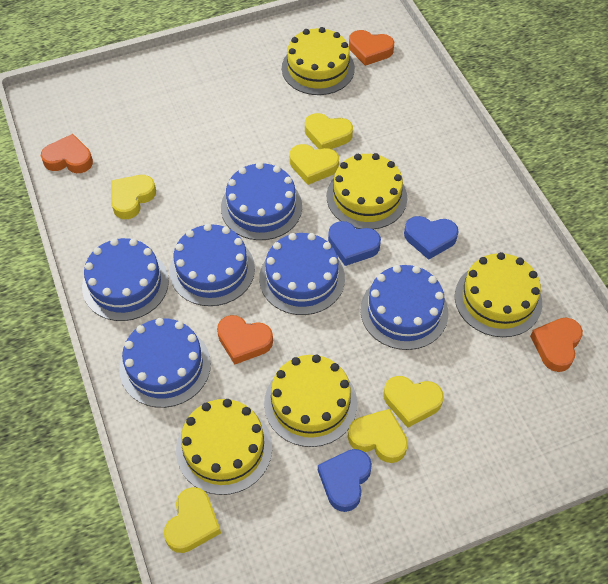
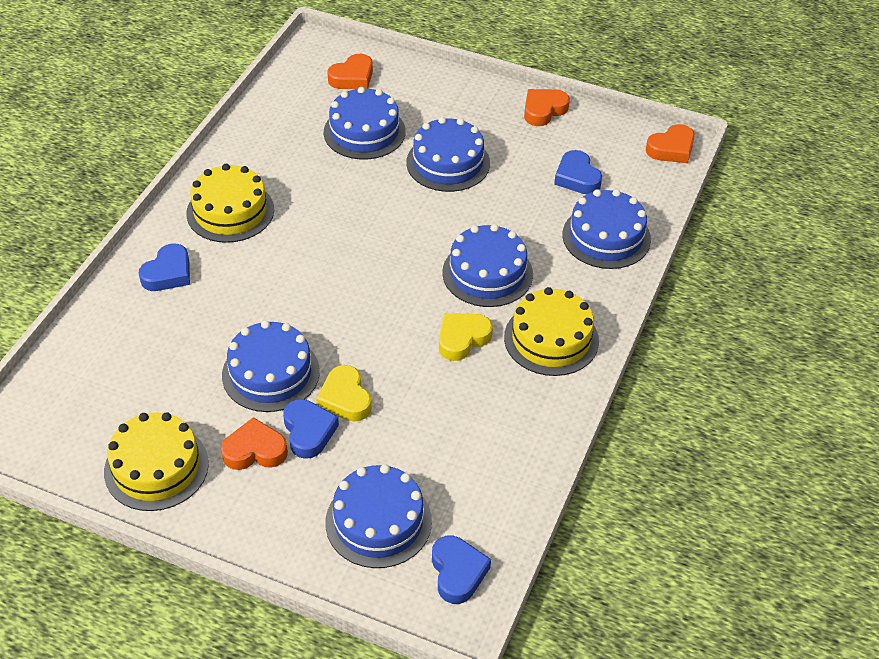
blue heart: [318,449,372,512] [328,221,381,266] [404,216,459,260] = 3 -> [139,244,190,291] [283,399,339,459] [432,535,491,604] [554,150,602,194] = 4
yellow cake: [176,399,272,495] [264,355,357,447] [282,27,355,95] [327,153,407,230] [455,252,542,337] = 5 -> [104,412,209,511] [186,164,274,243] [504,287,599,376] = 3
yellow heart: [111,175,156,219] [164,487,221,553] [290,144,339,185] [305,113,353,149] [348,409,408,463] [383,376,444,428] = 6 -> [316,365,372,422] [439,313,493,361] = 2

